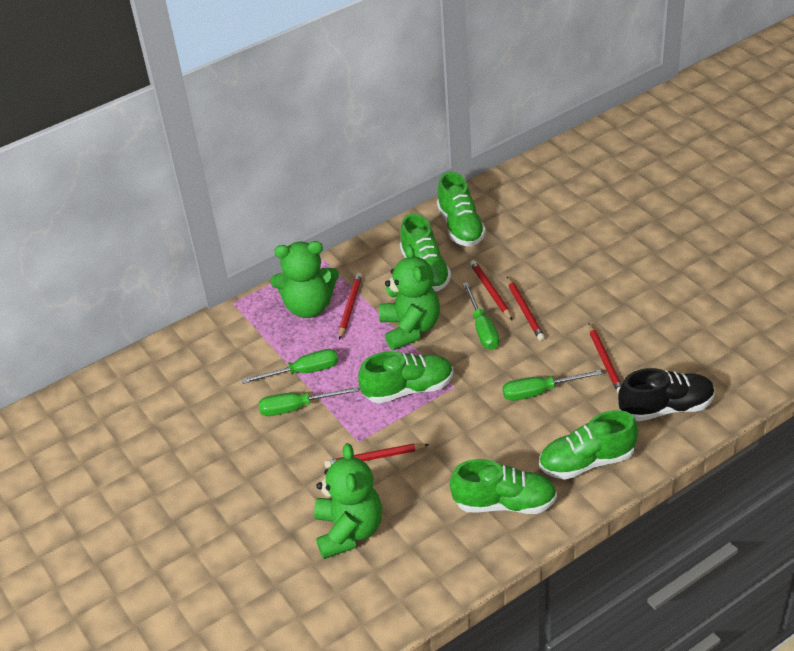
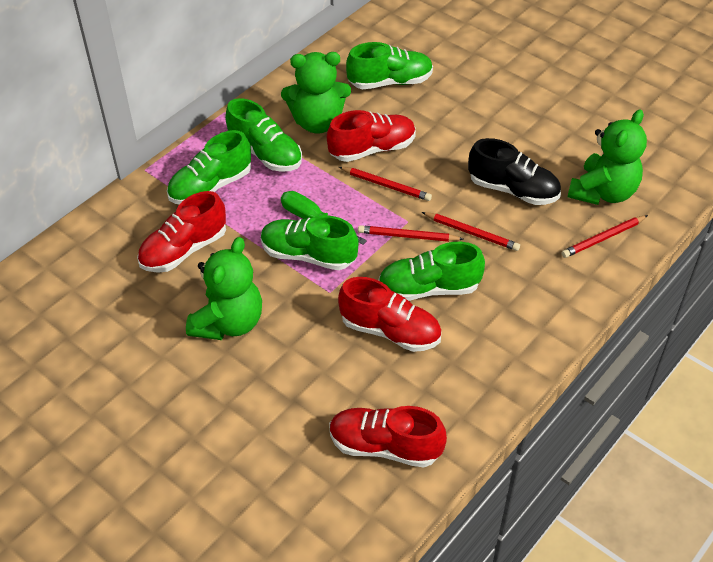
green screwdriver: [242,349,338,384] [258,387,358,416] [463,282,499,350] [502,370,602,401] = 4 -> [281,191,367,245] = 1
red pencil: [324,444,429,468] [339,272,362,340] [470,260,513,321] [507,277,545,341] [588,323,622,393] = 5 -> [339,167,432,201] [358,225,463,242] [422,212,520,251] [561,215,648,258] = 4
red shoe: none = 0 -> [137,191,226,273] [327,110,416,162] [329,406,447,468] [338,277,441,352] = 4

